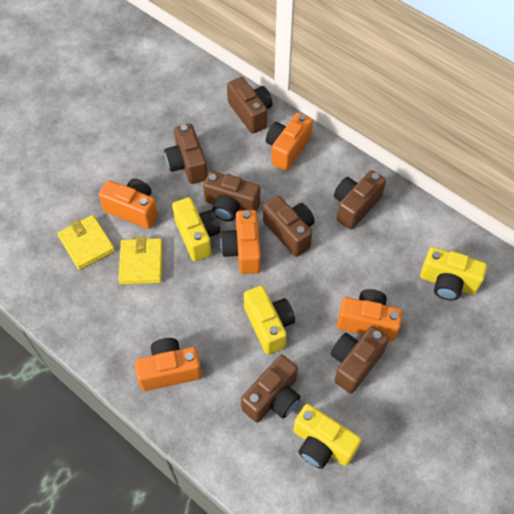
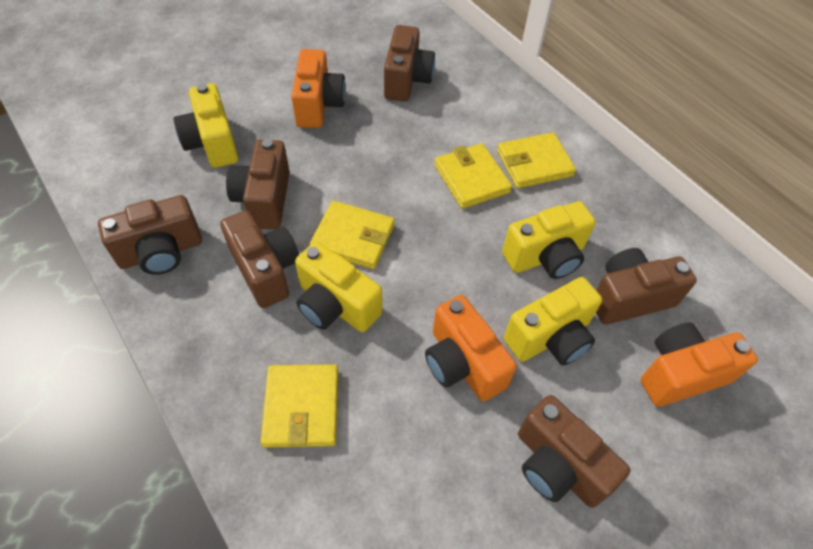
brown camera: [164,124,208,184] [203,171,260,221] [227,77,273,134] [241,355,300,423] [263,195,315,257] [331,326,389,394] [334,170,386,230] = 7 -> [98,195,202,275] [220,210,299,308] [226,139,290,229] [384,25,435,101] [518,395,630,508] [596,248,697,325] = 6
orange camera: [98,178,158,229] [135,338,202,391] [220,210,261,274] [266,112,313,171] [337,289,403,341] = 5 -> [291,49,346,128] [425,295,517,402] [641,322,758,407] = 3
yellow wallet: [57,215,115,270] [119,237,163,284] = 2 -> [260,364,338,448] [309,201,395,269] [434,143,512,209] [497,132,576,188] = 4

